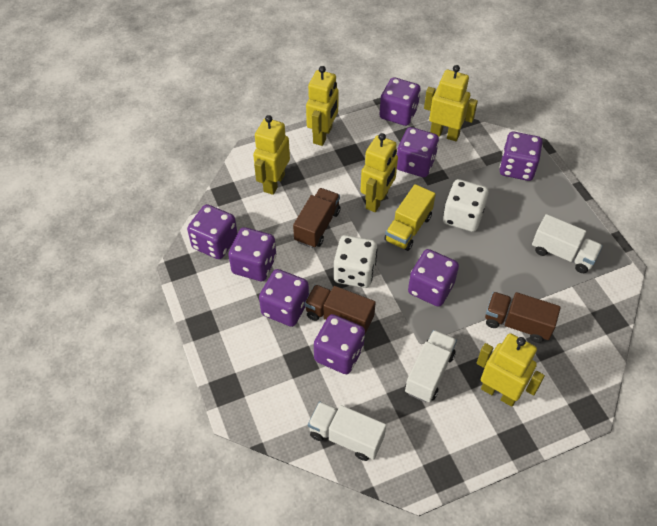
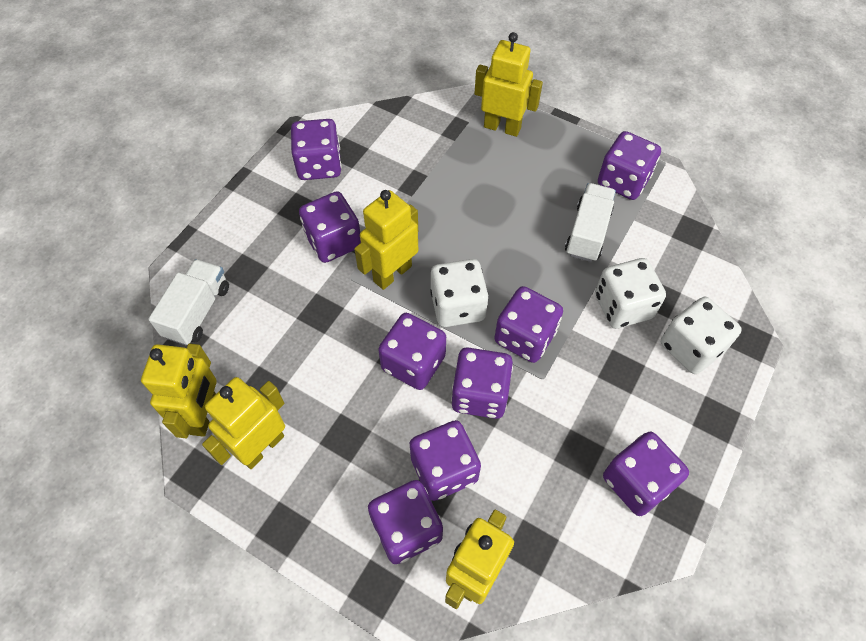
brown truck: [293,188,341,248] [305,285,376,334] [485,292,561,343] = 3 -> none = 0
purple dice: [187,204,238,259] [228,227,276,281] [259,269,309,327] [314,314,365,374] [379,77,421,126] [397,127,439,177] [408,249,459,307] [500,132,543,181] = 8 -> [291,119,341,180] [299,191,361,263] [368,480,443,564] [378,313,446,390] [410,420,481,501] [451,347,513,419] [494,286,563,363] [598,131,661,200] [603,432,689,516] = 9
white dice: [334,235,378,288] [443,179,489,232] = 2 -> [430,259,489,327] [595,258,666,329] [661,297,742,374] = 3
white truck: [308,401,386,461] [405,330,457,402] [532,214,603,273] = 3 -> [148,259,229,345] [565,183,616,262] = 2
yellow truck: [384,184,436,251] = 1 -> none = 0

